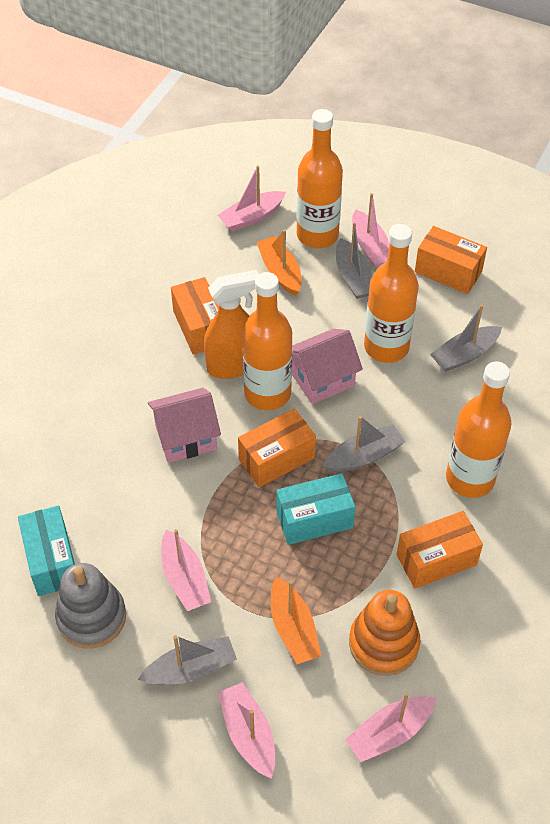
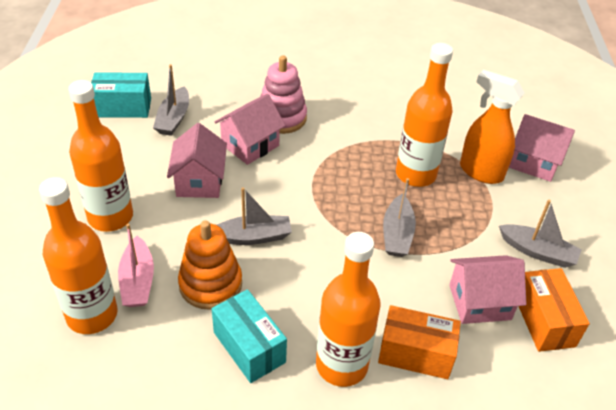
grey stacking toy: [55,563,126,649] = 1 -> none = 0
orange boat: [257,229,302,296] [271,577,321,664] = 2 -> none = 0
orange box: [171,277,219,355] [238,409,316,487] [396,511,483,589] [415,226,487,294] = 4 -> [378,305,461,379] [519,268,590,352] = 2
pink boat: [161,529,211,611] [217,165,286,232] [218,682,275,778] [345,692,436,762] [352,193,389,268] = 5 -> [118,223,154,307] = 1
pink house: [148,388,221,463] [292,329,363,404] = 2 -> [167,123,227,198] [214,94,286,165] [449,255,527,324] [509,114,575,182] = 4
pink stacking toy: none = 0 -> [260,55,307,134] = 1

